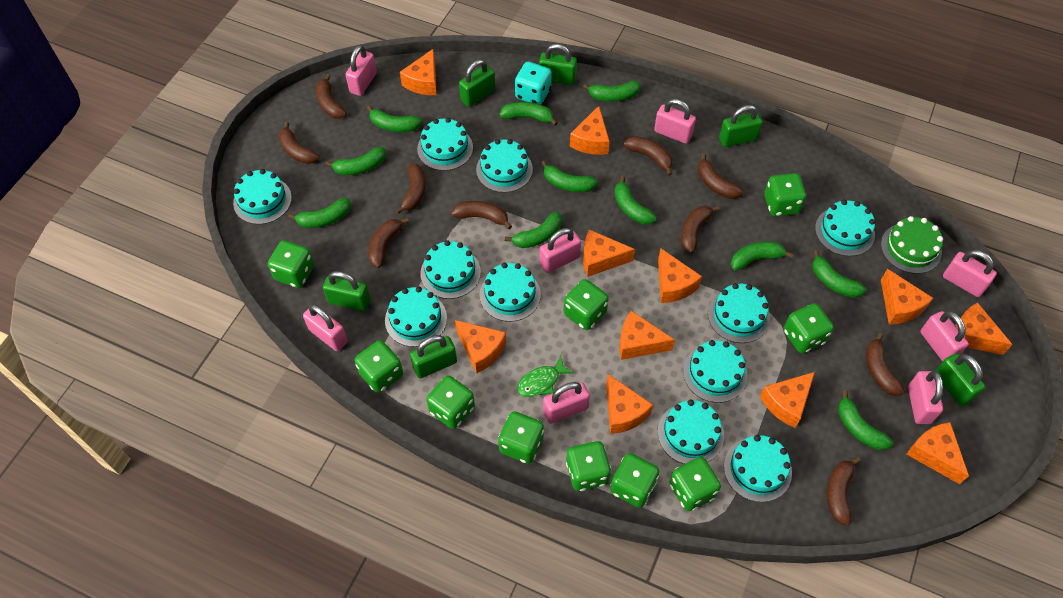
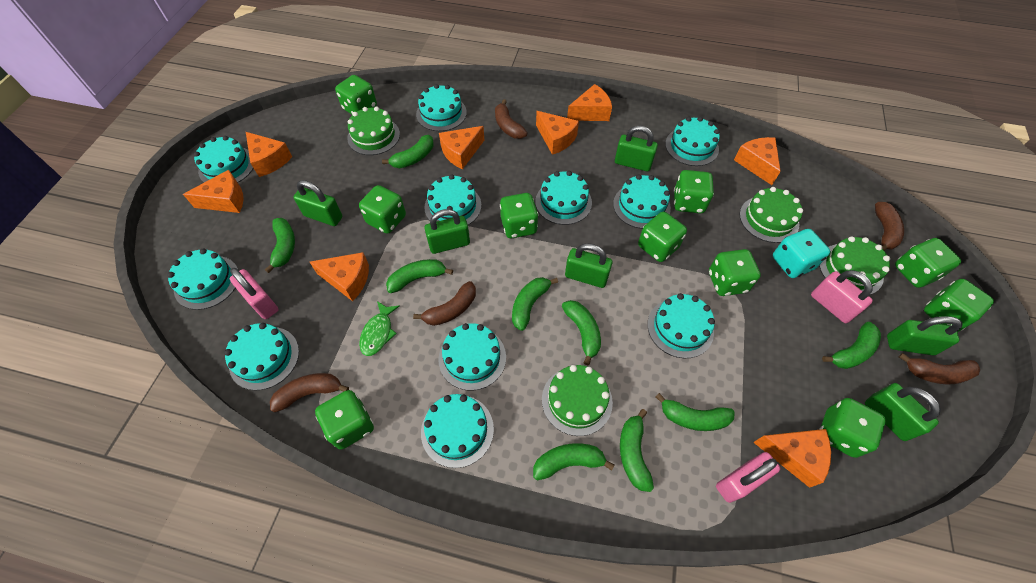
brown banana: [278,122,319,164] [316,74,347,119] [368,218,409,268] [395,164,426,214] [451,201,512,229] [623,136,673,176] [681,206,720,253] [698,154,744,199] [827,457,861,526] [866,333,905,396] = 10 -> [270,373,349,413] [413,281,476,326] [495,99,527,139] [875,202,904,251] [899,353,980,384] = 5
green banana: [288,198,351,228] [325,147,386,175] [367,105,422,132] [499,102,558,126] [505,212,562,248] [541,160,598,192] [583,81,641,102] [614,176,656,225] [731,241,793,270] [812,250,867,298] [838,390,894,450] = 11 -> [265,218,295,273] [382,135,434,168] [386,259,453,293] [512,277,558,331] [533,443,615,480] [562,300,601,366] [620,409,654,492] [656,393,735,431] [822,322,881,369] = 9
green cake: [881,216,943,274] = 1 -> [347,106,400,155] [542,365,613,436] [740,187,803,243] [819,236,890,295] = 4
orange cheese: [400,49,437,95] [455,320,506,373] [570,106,610,155] [583,229,635,277] [606,374,653,434] [620,311,675,360] [658,248,702,303] [760,372,815,428] [881,269,933,325] [906,422,969,484] [955,303,1013,355] = 11 -> [183,170,244,213] [246,132,292,177] [310,252,369,301] [439,126,484,169] [536,111,579,155] [567,84,612,121] [734,137,781,185] [753,429,831,488] = 8
pink padlock: [303,304,348,351] [345,45,377,96] [540,228,581,273] [543,382,590,424] [654,99,696,144] [908,371,943,424] [920,311,969,362] [943,250,997,297] = 8 -> [230,268,279,319] [716,452,780,503] [811,270,873,323] = 3

